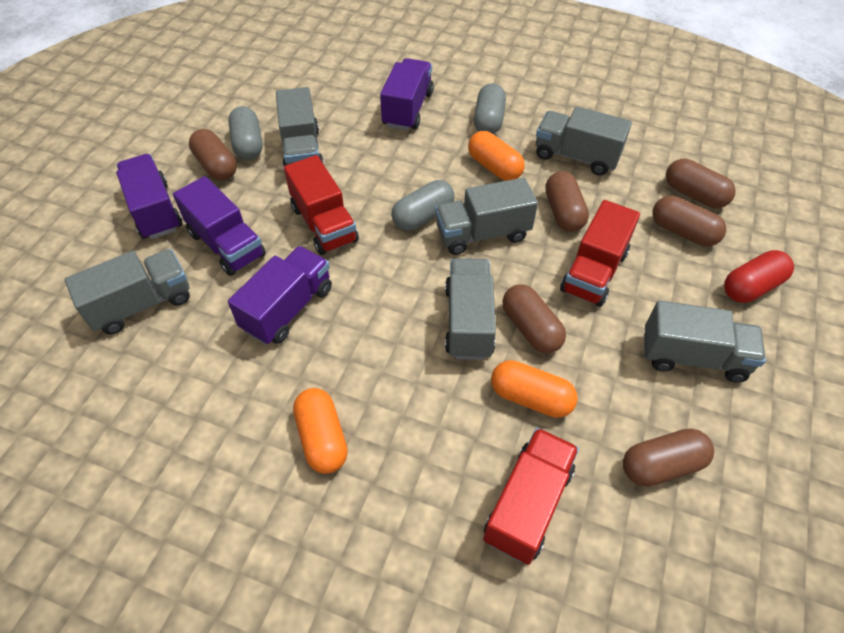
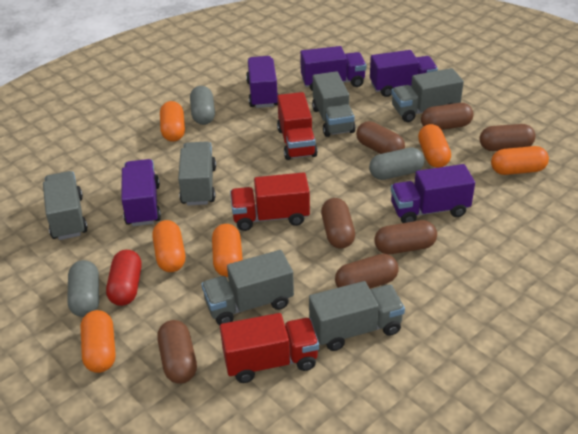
brown capsule: [189,129,237,181] [502,284,566,353] [545,171,589,232] [623,429,714,487] [652,196,726,246] [666,159,736,208] = 6 -> [157,320,197,384] [321,198,355,248] [335,254,398,289] [356,121,405,154] [374,220,437,254] [421,103,473,130] [480,124,536,151] = 7
orange capsule: [293,388,348,474] [468,131,525,181] [491,360,578,418] = 3 -> [80,310,116,373] [152,220,185,272] [160,101,185,142] [212,224,243,277] [418,124,451,168] [491,146,549,175] = 6
purple truck: [116,154,183,239] [173,176,266,276] [228,246,332,345] [380,58,434,130] = 4 -> [121,159,161,226] [246,56,278,108] [300,46,366,91] [370,50,438,97] [391,164,475,223] = 5

